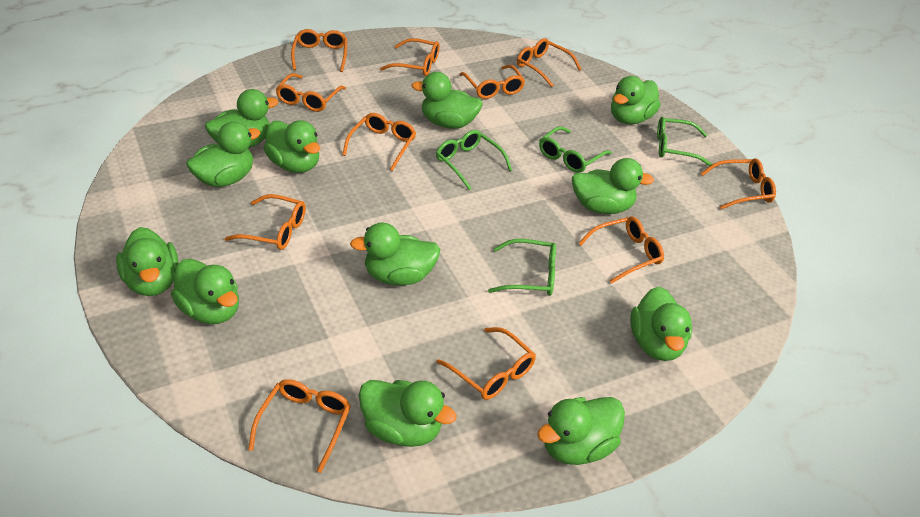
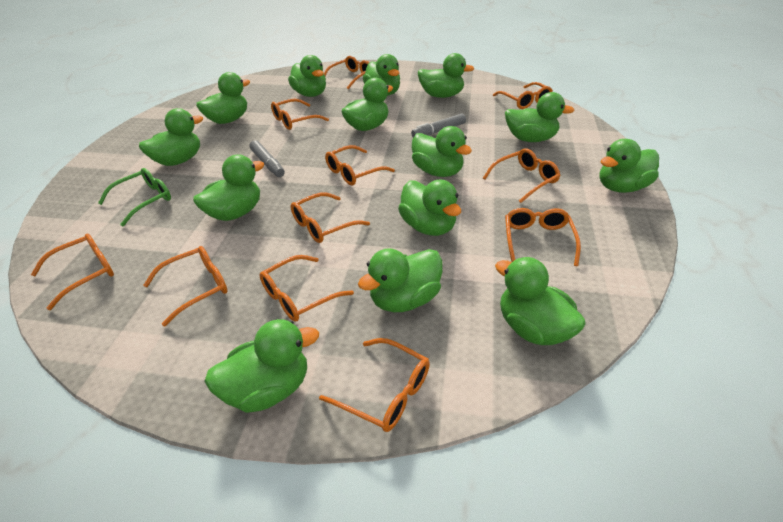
green duck: [116,227,179,296] [171,259,239,324] [186,121,260,187] [205,89,279,148] [263,120,320,173] [350,222,440,286] [359,380,457,447] [412,72,483,129] [537,397,625,465] [572,158,654,214] [611,76,660,124] [630,287,692,361] = 12 -> [139,108,203,166] [193,154,264,221] [196,72,250,124] [204,319,319,413] [288,55,326,97] [341,78,393,131] [358,248,442,312] [363,54,400,96] [398,180,461,236] [412,126,472,177] [418,53,475,98] [495,257,586,345] [505,92,574,142] [600,139,659,193] = 14
green glasses: [436,130,512,190] [488,239,556,296] [539,126,612,173] [657,117,712,166] = 4 -> [98,168,171,226] = 1
grey marker: none = 0 -> [250,140,285,177] [411,113,466,138] = 2

